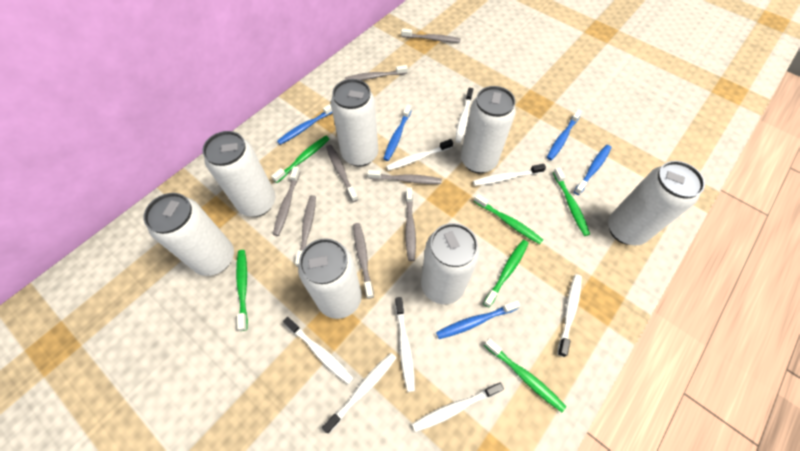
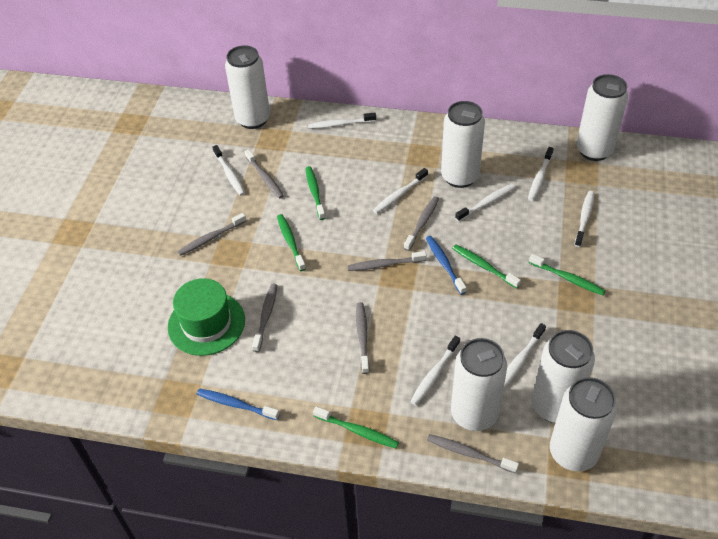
blue toothbrush: [277,103,332,145] [383,104,412,161] [436,300,521,339] [547,109,582,160] [574,145,611,195] = 5 -> [197,388,280,420] [426,236,467,295] = 2
green hat: none = 0 -> [168,278,245,356] = 1
green toothbrush: [236,250,248,331] [271,136,329,183] [474,194,543,244] [483,240,529,308] [484,338,566,412] [553,167,590,236] = 6 -> [277,214,306,271] [306,166,326,220] [313,406,399,449] [452,244,521,289] [529,254,606,296] = 5
grey toothbrush: [273,167,300,236] [295,195,316,267] [326,145,358,202] [345,65,408,80] [353,223,374,299] [367,170,442,184] [401,28,461,43] [405,187,416,261] = 8 -> [177,213,246,256] [245,149,284,199] [252,284,277,352] [348,251,427,271] [356,302,370,374] [404,196,439,251] [427,434,519,474] = 7
white can: [144,193,234,276] [202,131,276,217] [298,238,362,319] [331,79,378,167] [421,223,480,304] [461,86,516,173] [608,161,705,245] = 7 -> [225,45,270,129] [441,101,485,188] [451,338,507,431] [532,330,595,423] [550,377,617,471] [576,74,628,161] = 6

